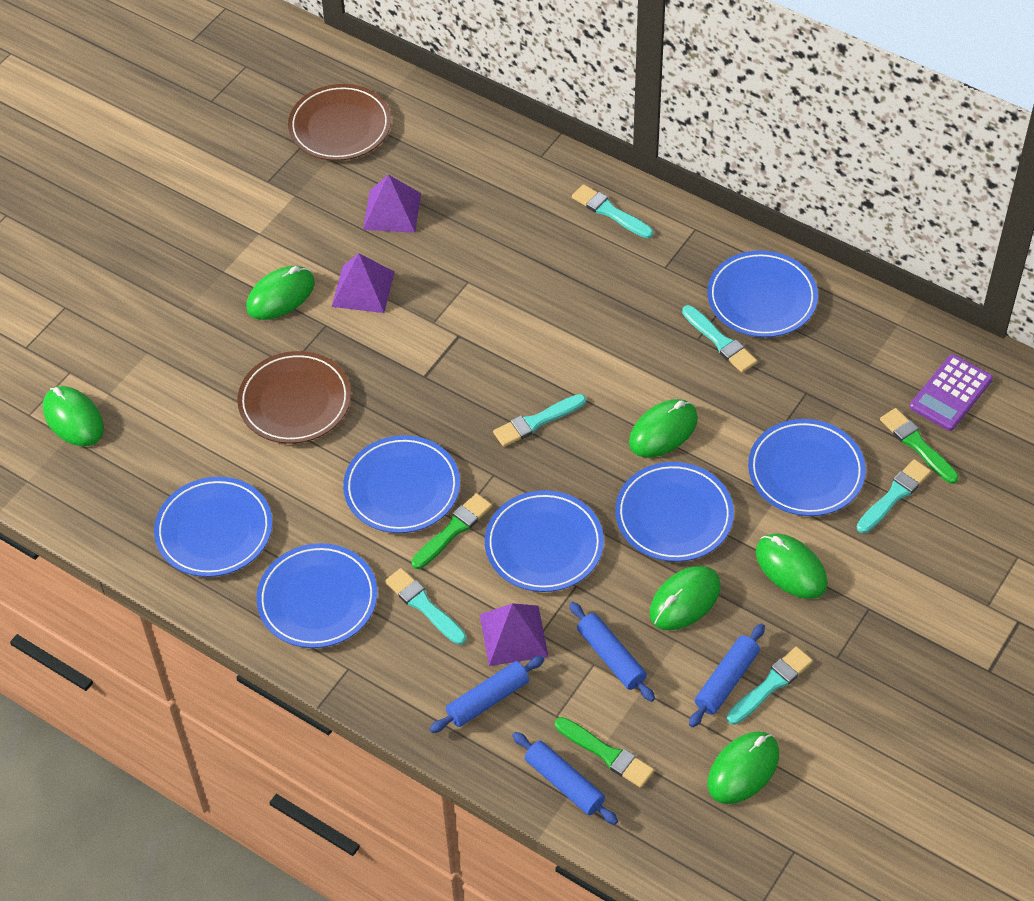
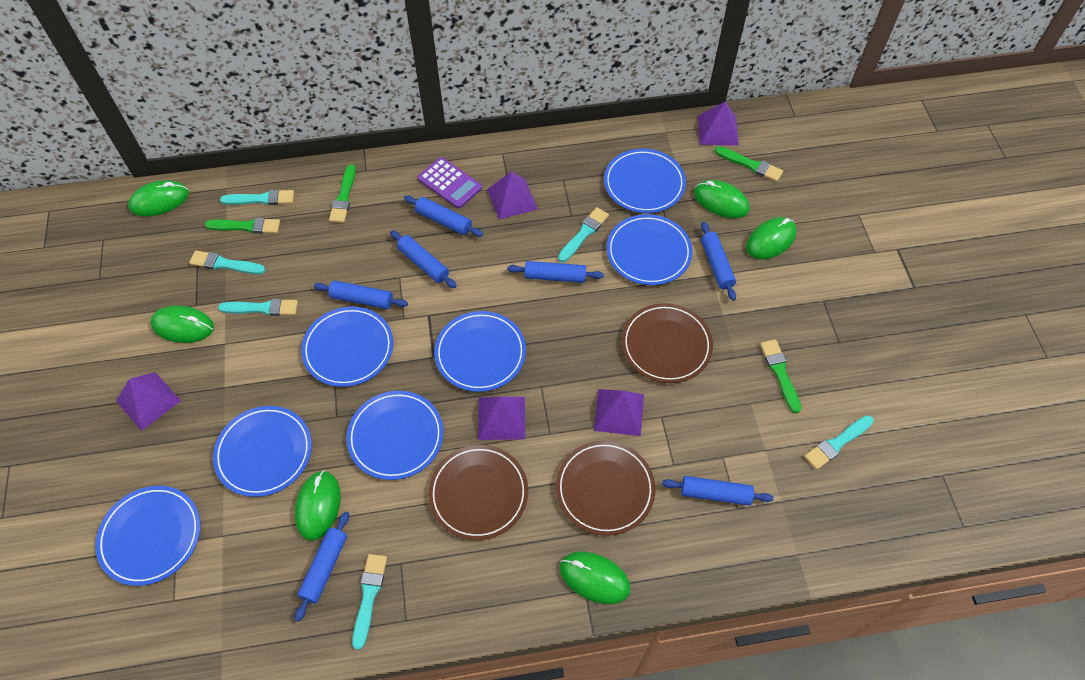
blue rolling pin: [430,656,545,733] [512,732,618,825] [569,602,655,702] [689,624,765,727] = 4 -> [295,512,349,622] [314,280,408,309] [390,230,457,288] [404,196,483,237] [507,261,604,283] [662,476,773,506] [701,222,736,301] = 7
brown plate: [237,351,351,444] [288,84,391,161] = 2 -> [428,445,528,540] [556,441,655,536] [622,303,713,383] = 3
green brush: [412,493,492,569] [555,717,654,788] [880,408,959,484] = 3 -> [205,218,280,234] [329,164,356,223] [715,146,783,182] [760,339,801,413] = 4
purple pyramid: [332,253,395,313] [363,174,421,233] [480,603,549,666] = 3 -> [116,372,181,431] [478,397,525,440] [487,172,538,220] [594,389,644,436] [698,101,739,146] = 5

